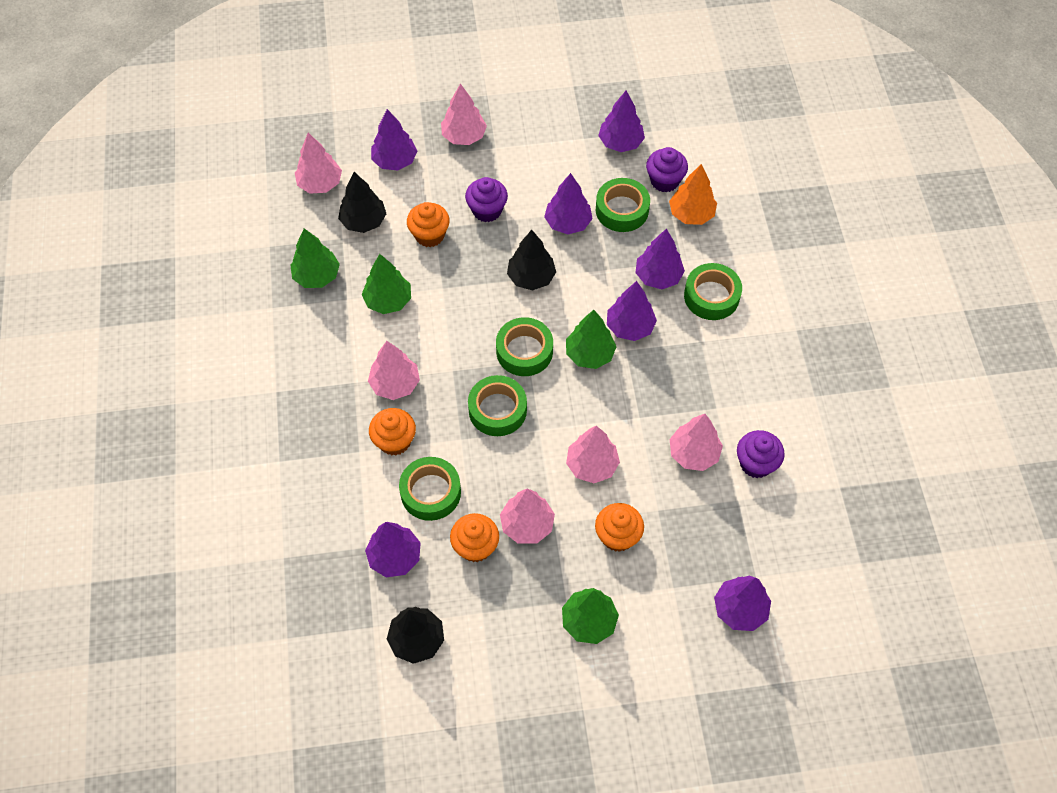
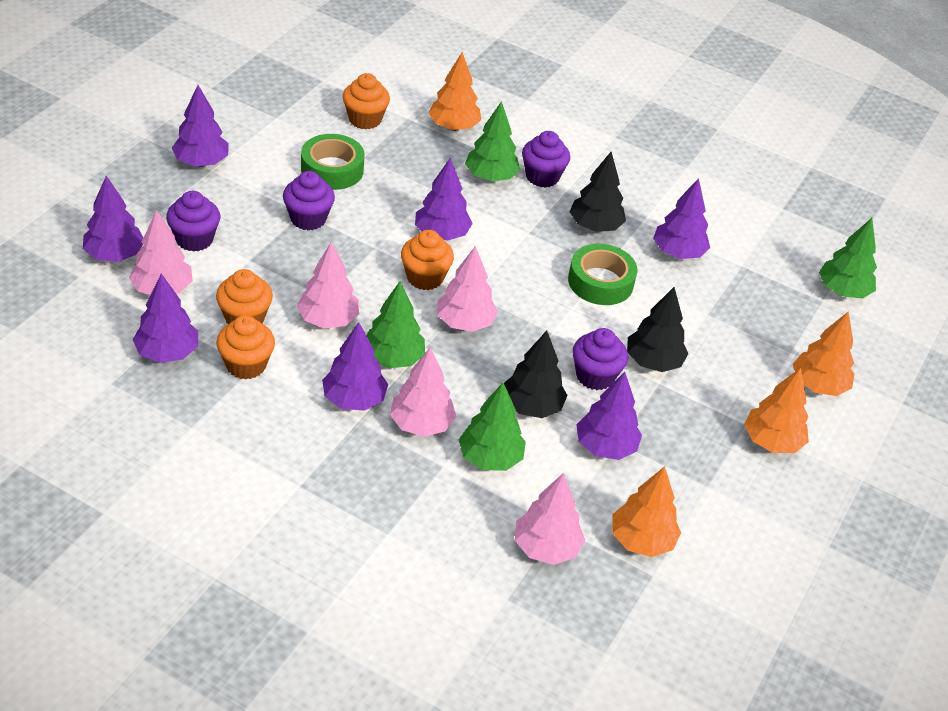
green tape: [399,457,461,521] [468,375,527,436] [496,317,553,376] [596,178,650,232] [684,263,742,320] = 5 -> [301,134,365,190] [568,244,637,305] = 2
orange tree: [669,164,717,225] = 1 -> [428,52,481,131] [612,466,681,557] [744,368,809,453] [793,311,854,396] = 4
pink tree: [295,133,342,194] [368,341,420,400] [441,83,487,145] [500,488,555,544] [566,426,620,483] [670,414,723,471] = 6 -> [129,210,193,295] [297,242,359,328] [390,348,457,437] [437,246,498,332] [515,473,585,565] = 5
purple cupcake: [465,177,508,222] [646,147,688,192] [737,430,785,478] = 3 -> [166,191,220,252] [283,171,335,231] [522,131,570,188] [572,328,628,390] = 4

